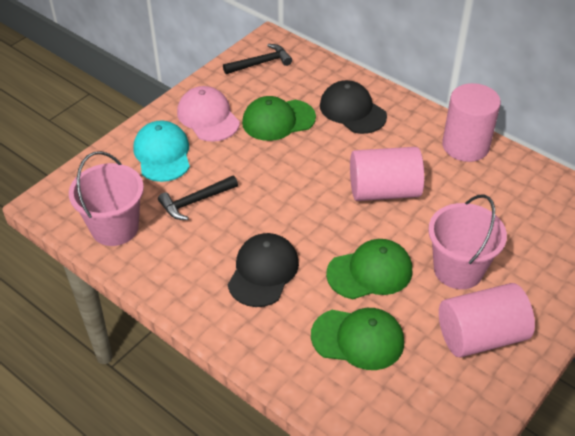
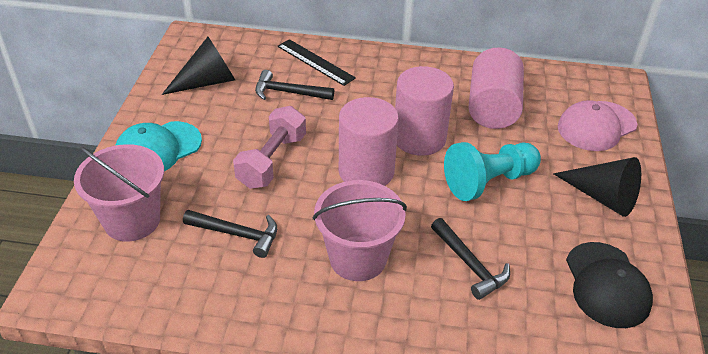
black cap: [228,233,299,307] [320,80,387,134] = 2 -> [566,242,653,328] = 1
black cone: none = 0 -> [162,37,235,95] [553,157,641,217] = 2
black hammer: [158,176,238,220] [223,44,292,74] = 2 -> [183,210,277,258] [255,70,334,100] [431,218,510,300] = 3
black ruler: none = 0 -> [277,39,356,86] = 1
green cap: [242,96,316,141] [311,308,404,370] [326,239,412,299] = 3 -> none = 0
pink dumbbell: none = 0 -> [233,106,306,189] = 1
turquoise pawn: none = 0 -> [444,142,541,201] = 1

